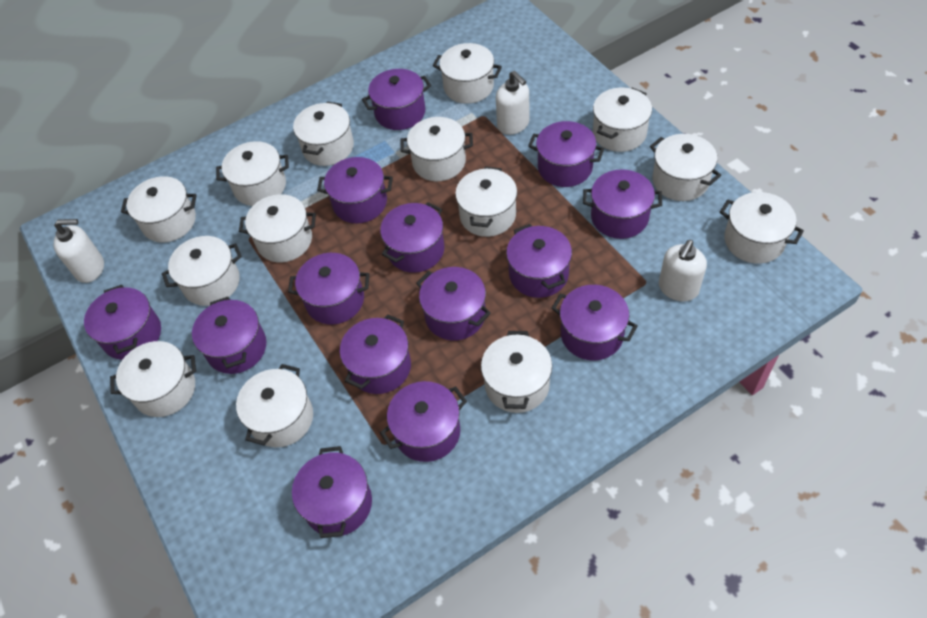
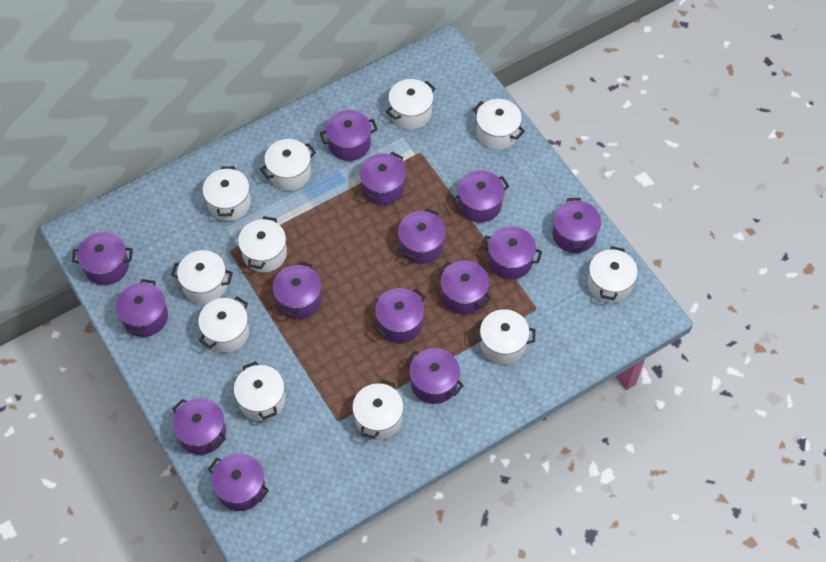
white pot: [110,341,196,417] [121,176,197,243] [162,236,242,306] [216,141,289,206] [236,364,313,447] [239,194,316,262] [293,102,354,166] [400,117,473,181] [433,43,502,104] [455,167,517,237] [481,331,552,413] [593,88,652,152] [650,134,721,201] [720,192,804,264] = 14 -> [171,250,233,304] [198,296,249,353] [203,166,251,221] [234,361,285,421] [238,216,287,273] [260,139,316,191] [352,379,404,440] [386,79,436,129] [473,99,525,150] [473,309,535,364] [587,246,638,303] = 11
white soap dispenser: [54,219,104,283] [496,71,529,135] [659,240,707,301] = 3 -> none = 0

